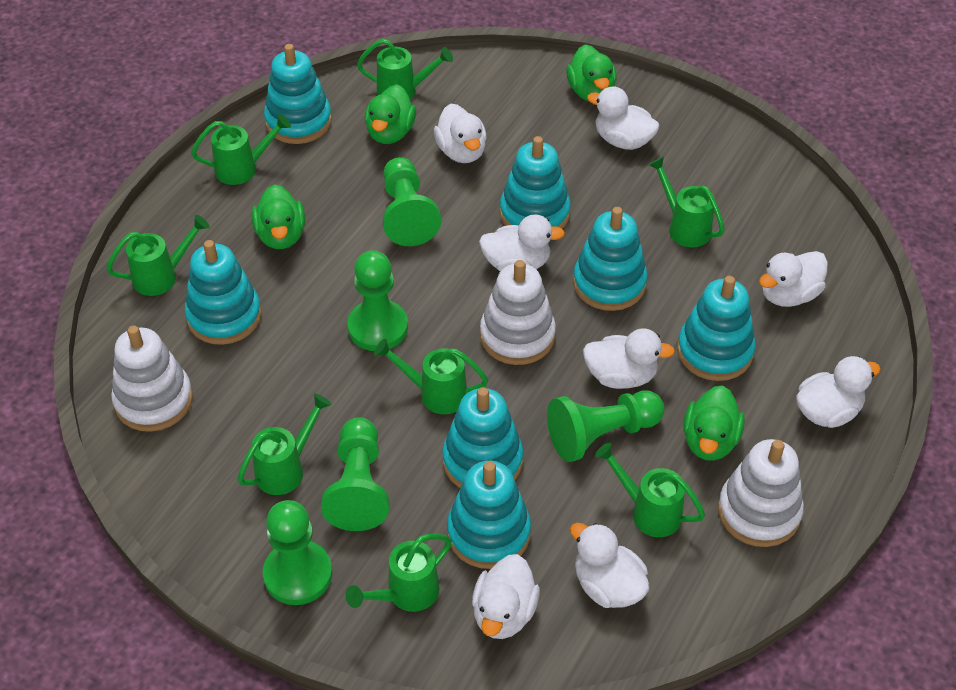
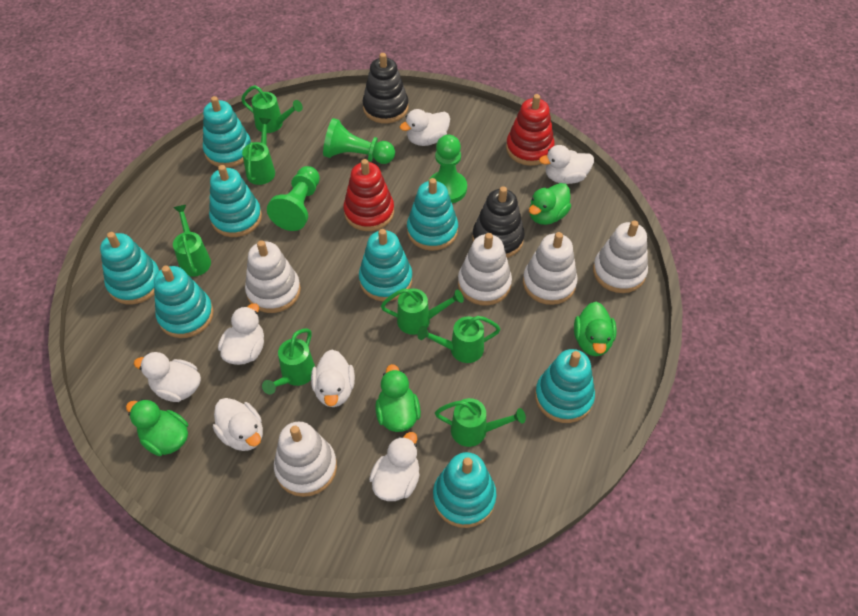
black stacking toy: none = 0 -> [362,53,408,123] [472,186,525,258] = 2
green pawn: [263,500,332,605] [321,417,389,531] [347,250,408,351] [383,157,441,246] [547,390,664,462] = 5 -> [267,166,320,231] [323,118,395,164] [428,135,467,203] = 3
green watering can: [106,215,209,296] [191,114,291,185] [237,394,332,495] [346,534,452,612] [357,39,453,99] [374,339,488,414] [595,442,705,537] [648,156,725,248] = 8 -> [173,205,211,277] [241,85,303,133] [242,118,275,185] [262,328,315,394] [381,288,464,335] [418,316,500,363] [435,398,526,447] = 7
red stacking toy: none = 0 -> [343,159,394,231] [506,94,554,166] = 2
turquoise stacking toy: [185,240,262,345] [264,44,332,144] [442,387,523,488] [447,461,531,569] [500,136,571,229] [573,207,647,311] [677,276,755,381] = 7 -> [100,232,160,305] [154,266,214,338] [203,96,251,168] [209,165,262,237] [359,229,412,301] [407,178,458,251] [433,452,497,528] [535,349,595,423] = 8
white duck: [434,104,487,163] [472,554,540,639] [479,214,565,271] [570,523,649,608] [583,328,675,389] [587,86,660,150] [759,251,828,307] [796,356,881,428] = 8 -> [134,352,201,402] [213,398,263,451] [218,303,264,365] [311,350,355,407] [369,432,420,501] [400,109,450,146] [539,145,594,184] = 7
white stacking toy: [111,325,193,432] [480,260,556,365] [718,439,804,547] = 3 -> [245,240,301,313] [274,421,337,497] [458,233,512,306] [523,232,578,305] [593,220,648,293] = 5

